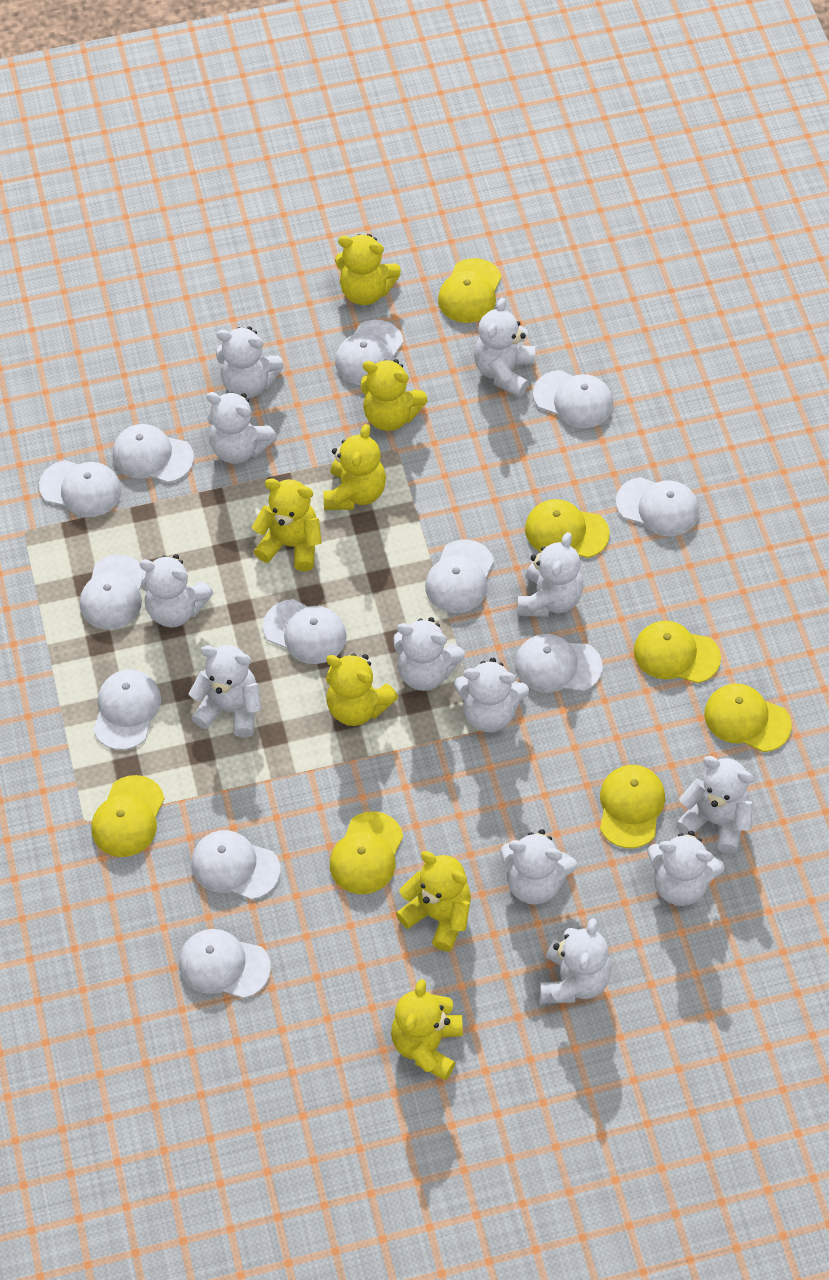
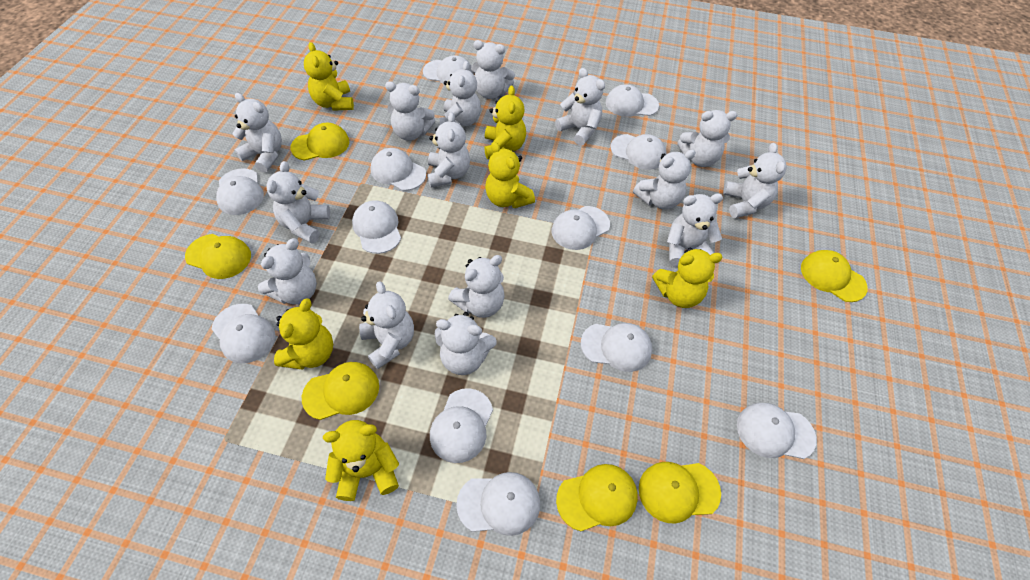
white teddy bear: [139,554,214,627] [189,645,261,737] [207,392,277,464] [216,327,284,398] [393,617,465,691] [454,658,529,732] [474,298,535,397] [500,829,577,905] [518,532,583,617] [540,918,611,1004] [647,831,725,906] [676,756,754,854] = 12 -> [232,93,282,172] [258,238,317,305] [267,161,330,244] [359,281,414,370] [385,81,435,141] [427,112,470,188] [435,312,497,375] [439,61,481,126] [448,255,505,318] [471,40,515,99] [555,68,605,146] [633,149,696,209] [667,193,723,267] [677,110,738,167] [723,143,787,218] = 15
yellow cap: [92,775,165,857] [330,811,403,894] [438,258,502,323] [525,499,610,558] [600,765,665,848] [634,621,721,683] [704,683,792,752] = 7 -> [185,234,251,279] [290,123,349,161] [302,362,379,420] [556,464,638,531] [639,462,721,523] [801,250,868,302] = 6
yellow teddy bear: [252,478,322,571] [323,424,386,510] [326,653,398,726] [335,234,401,305] [361,359,428,431] [391,979,463,1081] [396,851,471,951] = 7 -> [274,298,333,370] [304,42,354,111] [323,420,399,501] [484,86,526,159] [485,142,535,208] [652,247,723,308] = 6

